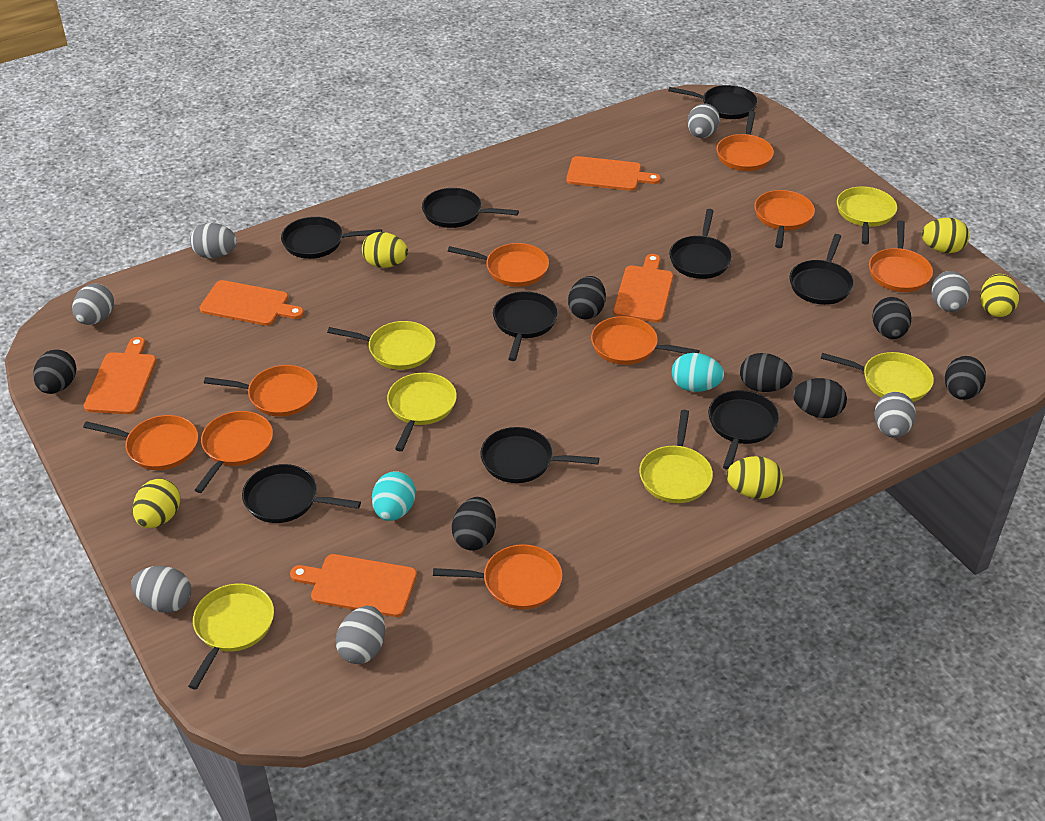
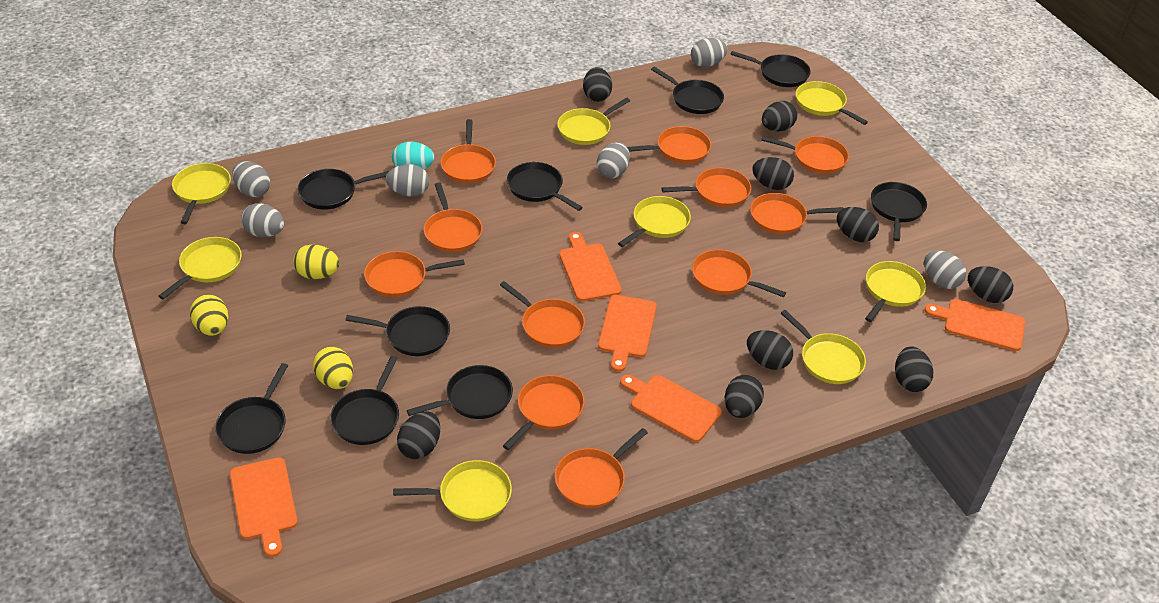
black egg: [33,349,76,394] [452,497,496,551] [568,276,606,319] [740,353,793,392] [793,378,847,418] [872,297,911,339] [945,356,986,400] = 7 -> [397,411,440,459] [583,67,612,102] [725,375,764,418] [747,330,793,370] [752,157,794,190] [762,101,797,132] [837,207,879,242] [895,346,933,392] [968,266,1013,303] = 9
grey egg: [72,284,114,325] [131,566,191,613] [190,223,237,258] [336,606,385,664] [687,104,720,138] [874,392,916,438] [931,271,970,312] = 7 -> [232,161,270,197] [241,203,284,237] [386,164,429,197] [597,142,630,178] [691,38,727,67] [924,250,966,289] = 6
orange pan: [83,415,198,470] [195,411,273,493] [204,365,318,417] [433,544,562,609] [448,243,549,287] [591,316,700,365] [716,111,774,171] [754,190,815,248] [869,220,933,292] = 9 -> [364,251,465,297] [424,183,483,252] [441,119,496,183] [500,281,585,348] [503,375,585,450] [555,428,648,508] [627,126,711,164] [662,168,751,207] [692,249,786,297] [750,193,844,234] [761,136,849,174] = 11
turquoise egg: [372,471,416,521] [672,353,724,392] = 2 -> [392,142,434,170] = 1
yellow egg: [133,478,180,528] [362,232,408,268] [726,456,783,499] [922,218,970,253] [980,274,1019,317] = 5 -> [190,294,228,336] [293,244,339,279] [313,347,353,389] = 3
yellow pan: [188,583,274,690] [327,321,435,370] [387,373,457,452] [639,410,713,503] [821,352,934,402] [837,186,897,244] = 6 -> [158,237,242,300] [172,163,231,224] [393,460,512,521] [557,98,630,145] [618,196,691,247] [781,310,866,384] [796,81,868,125] [865,261,926,322] = 8

